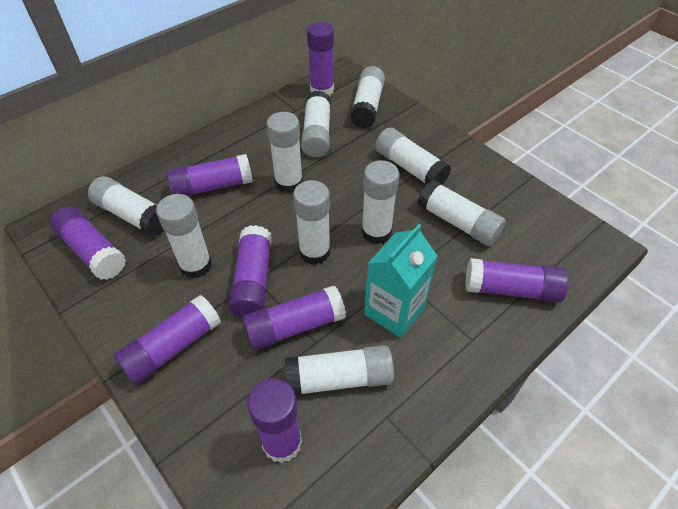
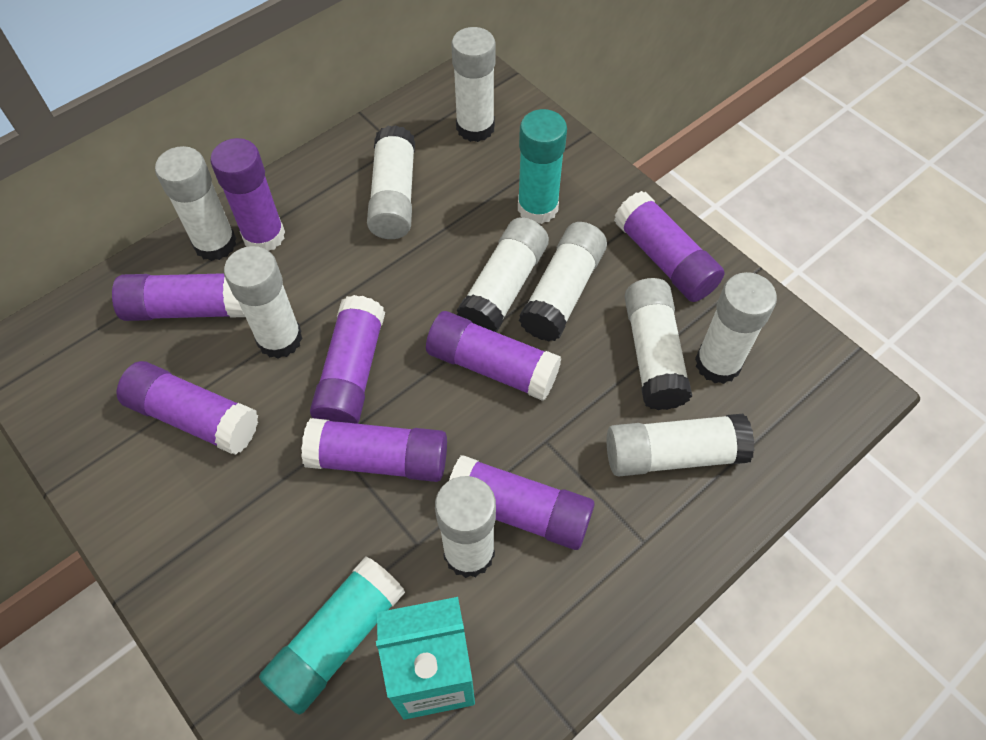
turquoise glue stick: none = 0 -> [259,556,405,715] [518,109,567,224] = 2

